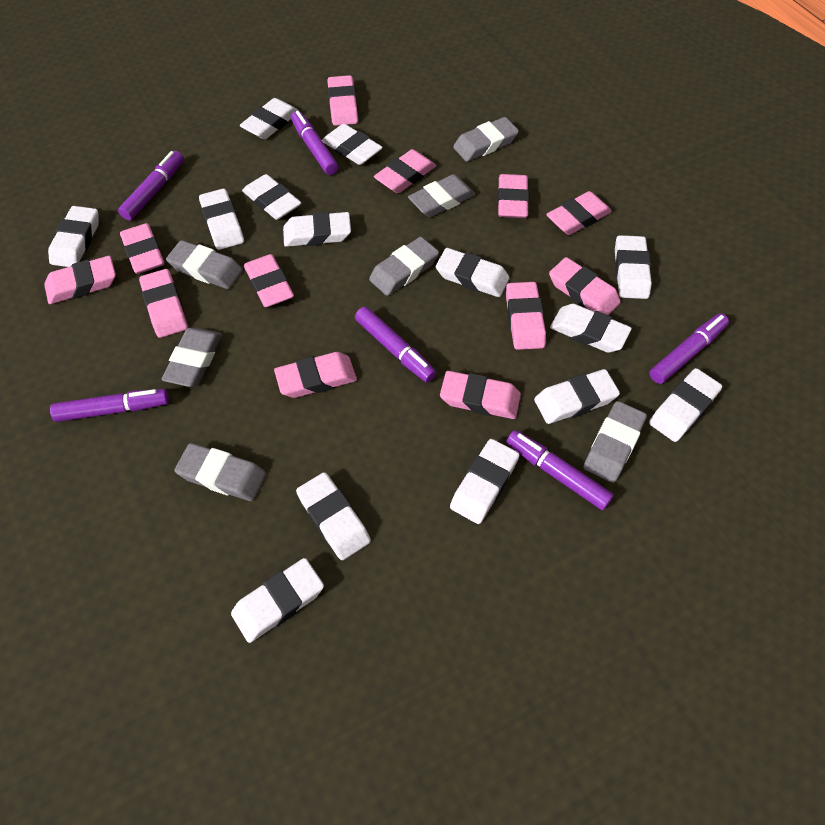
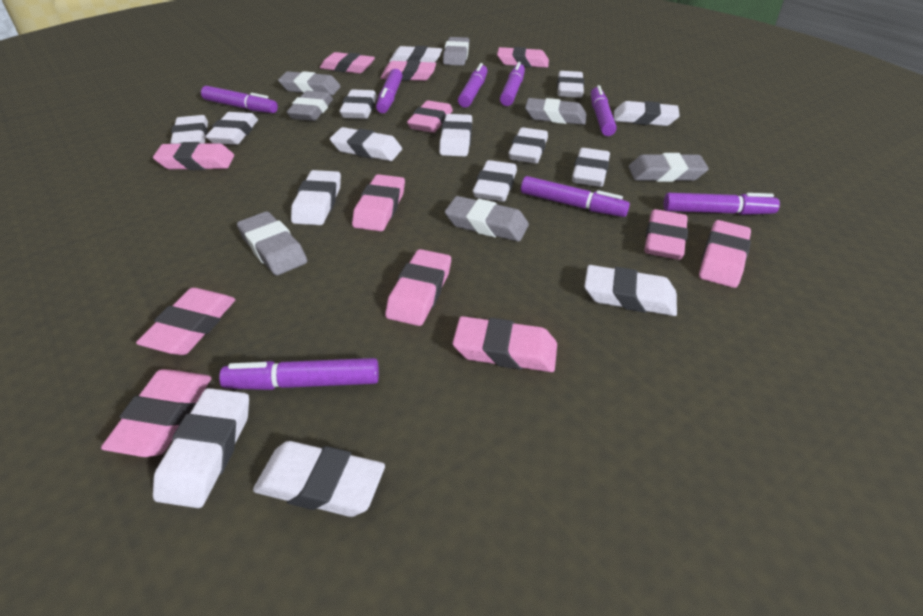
purple marker: [50,389,169,422] [118,151,184,221] [291,111,338,175] [355,307,436,383] [506,430,614,510] [649,313,729,384] = 6 -> [201,86,278,113] [219,358,379,390] [376,69,403,113] [458,63,488,108] [500,62,525,106] [521,176,630,217] [591,85,617,136] [663,193,780,215] = 8
white eraser: [48,206,99,267] [199,189,244,250] [231,558,324,643] [240,98,299,139] [242,174,301,220] [283,212,351,247] [296,472,371,560] [322,124,383,165] [436,248,510,297] [450,439,519,524] [534,369,620,424] [550,304,632,353] [615,235,652,299] [649,368,722,442] = 14 -> [153,388,249,508] [170,115,208,144] [206,112,258,145] [253,441,385,517] [291,170,341,225] [330,127,402,161] [340,89,377,119] [389,46,442,63] [439,114,472,156] [473,160,517,202] [508,127,548,164] [557,71,584,98] [572,148,610,187] [584,265,677,316] [614,101,680,126] = 15

